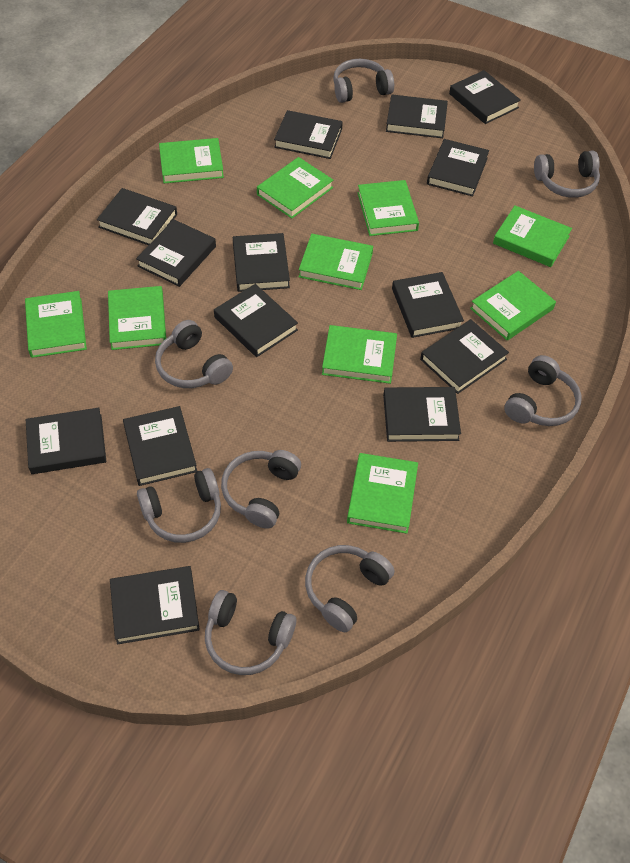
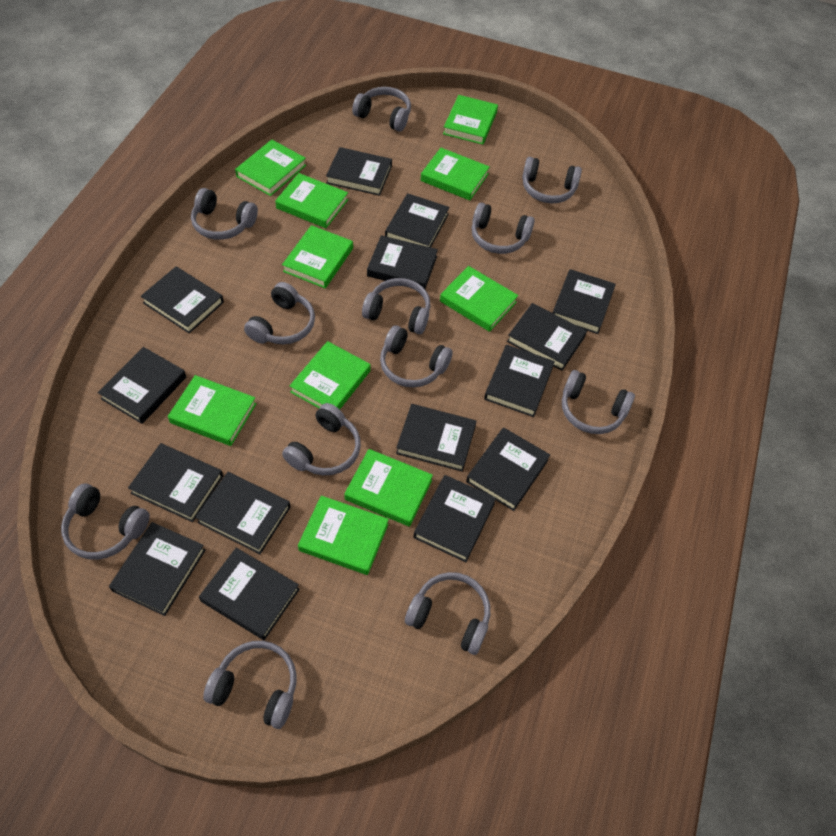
black book: [25,408,106,474] [97,188,177,245] [110,566,200,645] [123,406,197,486] [136,219,216,287] [214,284,298,357] [233,233,290,292] [274,110,343,159] [383,387,461,442] [386,95,448,138] [392,272,464,338] [420,319,509,394] [427,139,489,196] [449,70,521,124] = 14 -> [97,347,186,424] [109,522,206,616] [128,443,223,522] [141,266,224,333] [195,472,291,554] [199,548,300,640] [326,147,392,196] [367,235,438,289] [385,193,449,247] [396,404,477,472] [413,475,496,562] [466,427,550,511] [484,345,555,417] [507,303,587,371] [553,269,616,334] = 15
grey headphones: [137,468,221,543] [155,320,233,388] [205,590,296,675] [221,450,301,529] [305,545,395,633] [333,59,394,103] [504,355,581,426] [534,151,600,198] = 8 -> [61,484,150,560] [191,188,258,240] [203,641,296,729] [244,282,315,344] [282,403,361,475] [352,87,411,132] [362,278,430,334] [380,325,453,387] [405,572,490,655] [472,203,535,254] [522,157,582,203] [562,370,635,434] = 12

